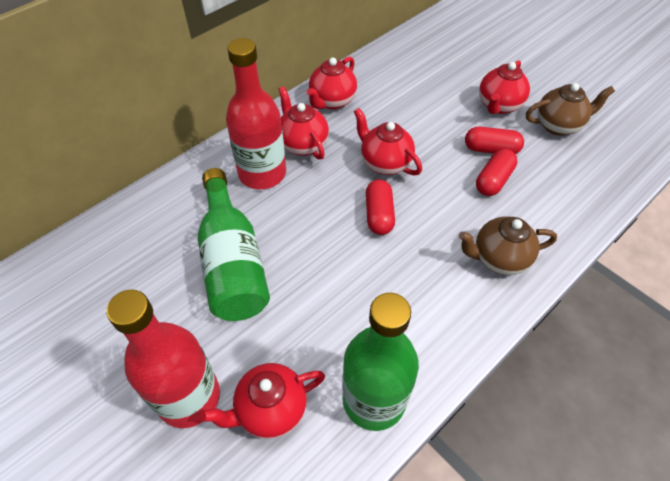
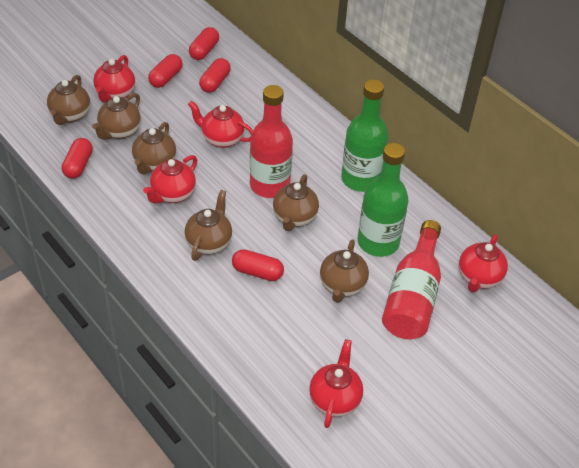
brown teapot: [459,217,557,275] [526,83,615,136] = 2 -> [47,75,90,125] [92,93,141,140] [132,122,176,174] [185,190,232,261] [273,174,319,231] [320,239,369,303] = 6
red capsule: [366,179,395,235] [465,127,524,154] [476,149,518,196] = 3 -> [62,138,93,179] [148,54,183,88] [189,27,219,60] [199,58,231,93] [232,249,284,281] = 5

